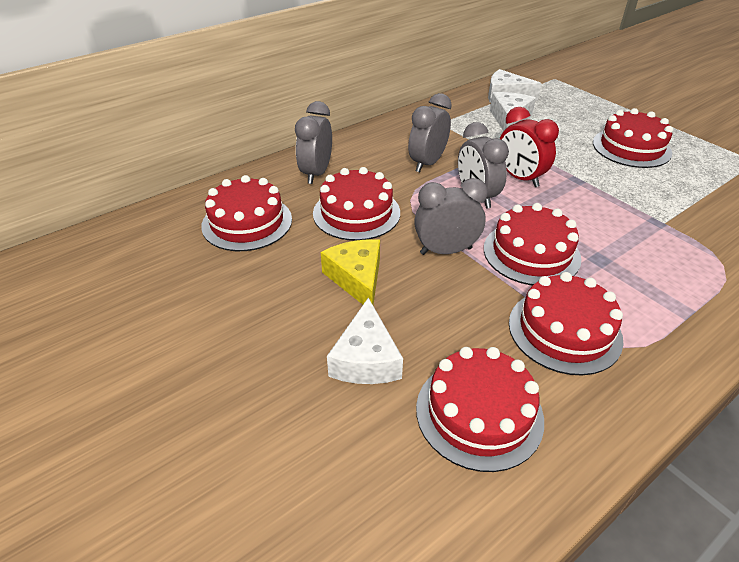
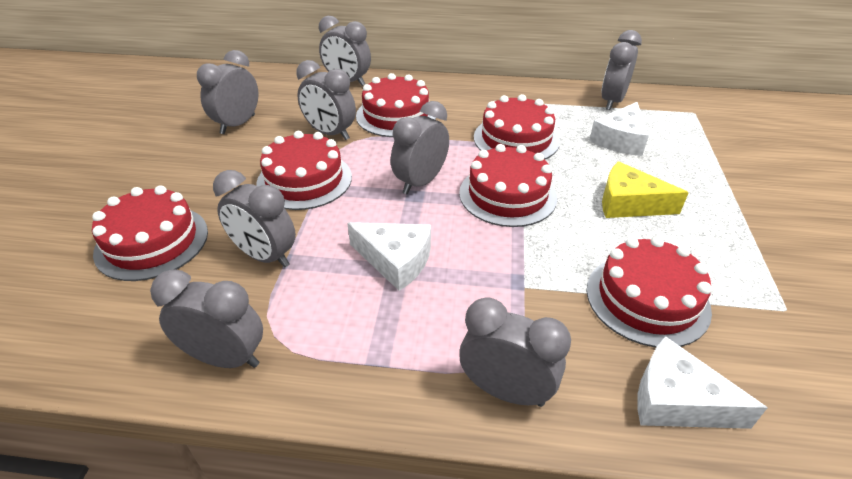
grey clock: [295,101,332,184] [408,93,452,172] [414,178,488,255] [458,122,509,209] = 4 -> [150,269,263,368] [197,50,258,134] [213,170,296,268] [296,60,356,140] [319,16,371,86] [391,101,449,195] [459,297,571,407] [601,30,642,110] = 8
red clock: [500,107,559,187] = 1 -> none = 0

